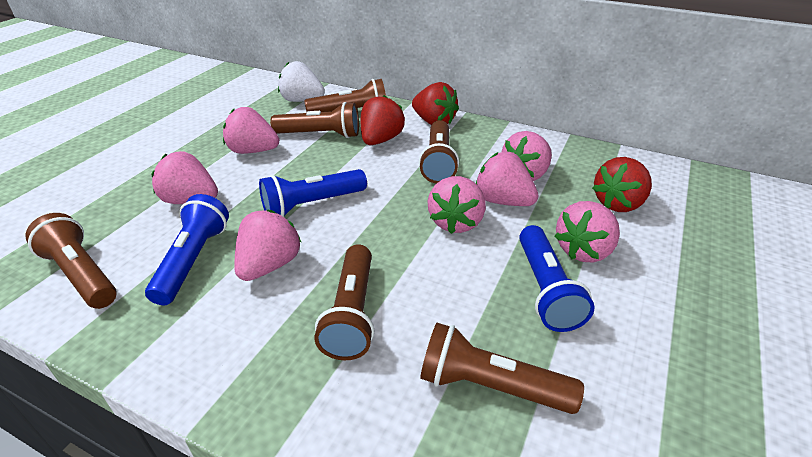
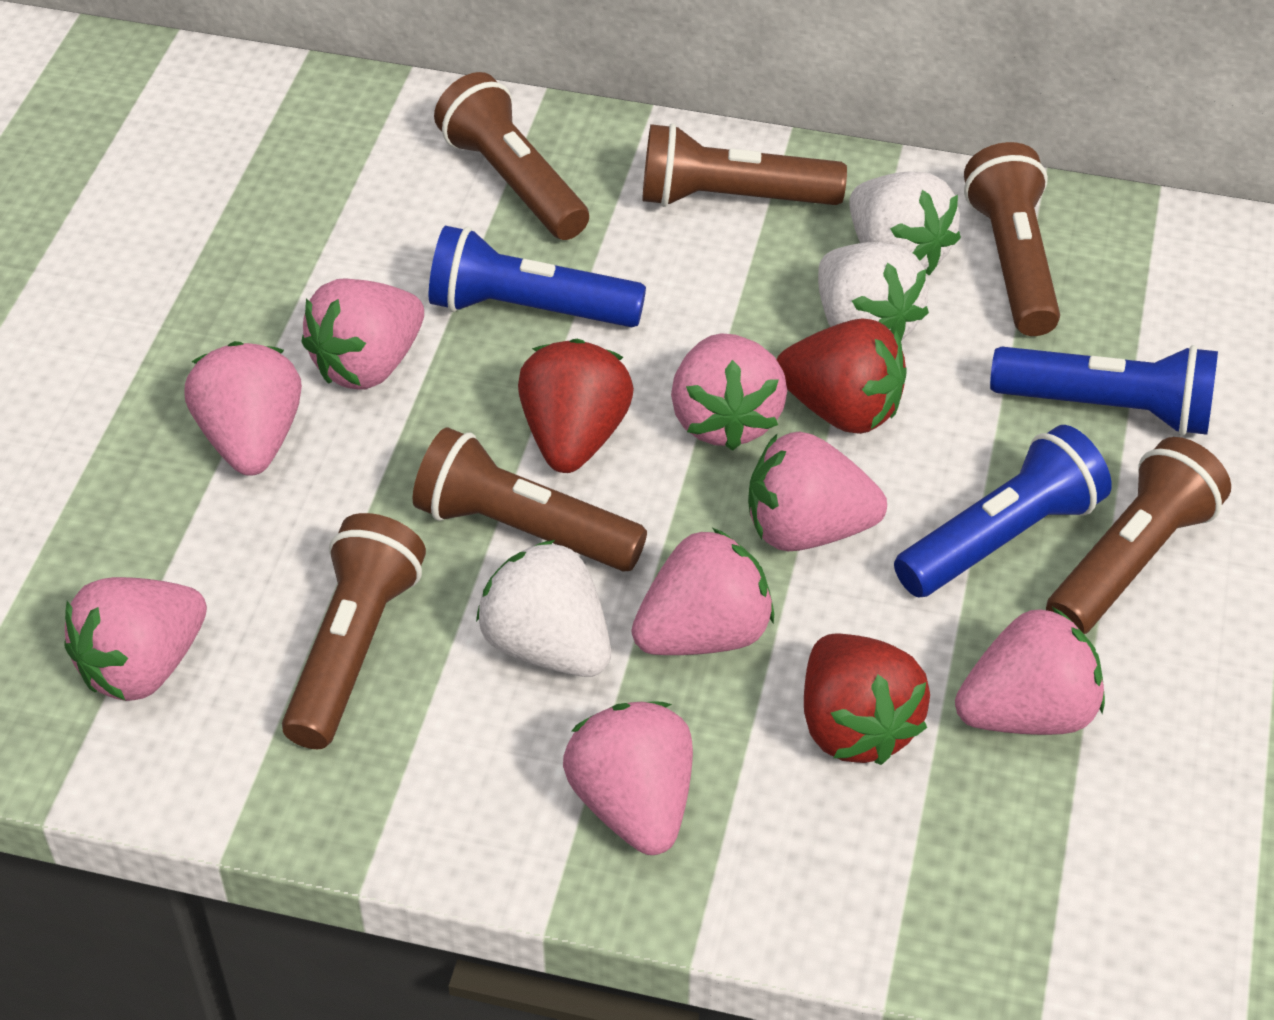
pink strawberry: [151,151,218,204] [223,107,279,154] [234,210,302,281] [427,176,486,234] [476,152,538,206] [502,131,552,181] [554,201,620,263] = 7 -> [64,577,207,701] [184,341,302,476] [302,278,424,390] [563,701,693,855] [631,528,774,655] [671,333,787,451] [748,431,887,551] [955,607,1105,735] = 8
white strawberry: [278,61,325,102] = 1 -> [476,540,611,677] [818,242,929,340] [849,171,961,276] = 3

